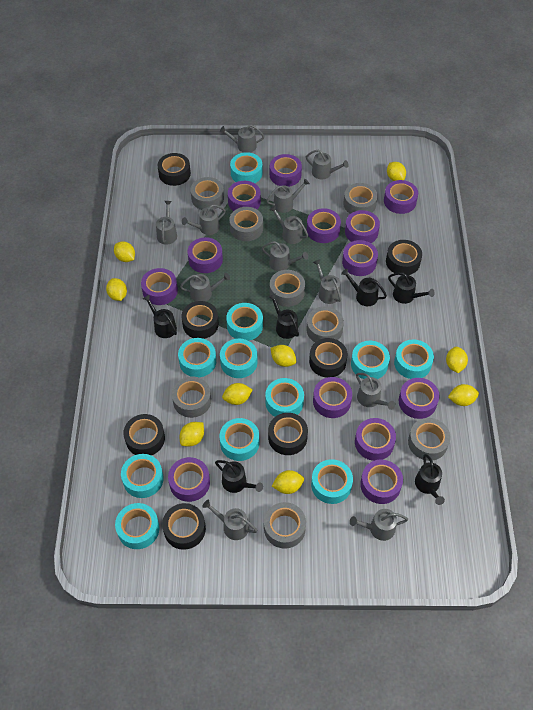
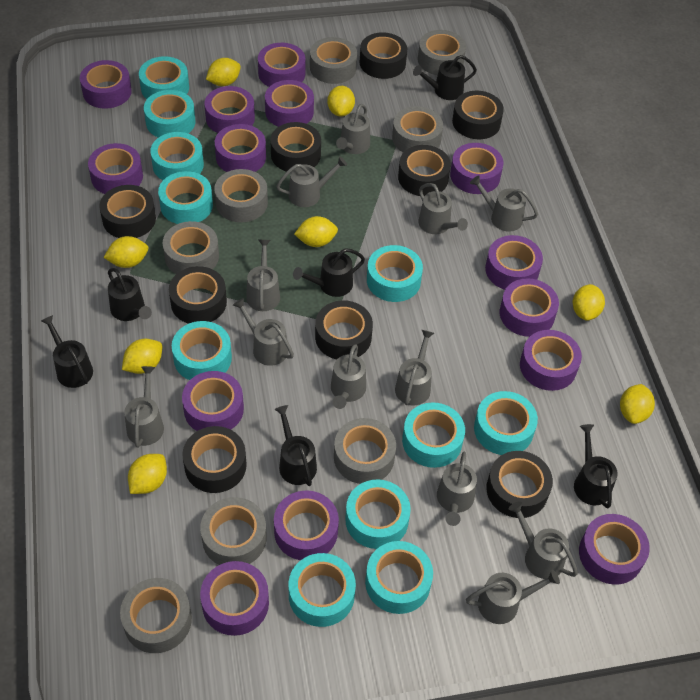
black tape: [123,414,165,455] [158,153,191,186] [162,503,206,550] [182,301,219,339] [268,413,308,455] [309,338,348,378] [386,240,422,275] = 7 -> [99,185,156,238] [169,266,227,324] [182,426,247,493] [270,122,321,172] [315,300,373,359] [360,32,407,79] [398,145,451,196] [452,91,504,139] [486,451,553,518] = 9
purple tape: [141,268,178,305] [168,457,210,502] [188,237,223,273] [228,181,261,211] [270,154,302,187] [307,208,341,243] [313,377,352,418] [342,240,378,276] [345,210,380,243] [355,418,396,461] [360,460,403,504] [384,180,418,214] [399,378,440,419] = 13 -> [80,60,132,109] [88,143,143,194] [182,371,244,431] [200,561,269,636] [205,86,255,133] [215,124,266,172] [258,43,306,87] [265,80,314,127] [274,490,339,560] [450,143,504,194] [485,235,543,290] [500,278,559,337] [520,330,582,391] [579,514,650,585] = 14
yellow lemon: [106,278,127,301] [114,241,135,262] [180,422,204,446] [222,383,253,405] [271,345,296,367] [272,470,304,494] [387,162,406,181] [446,347,468,373] [448,384,479,406] = 9 -> [103,236,148,268] [122,339,162,374] [128,454,167,494] [206,58,241,86] [294,216,338,247] [327,86,355,116] [573,284,605,321] [620,384,655,424] = 8

